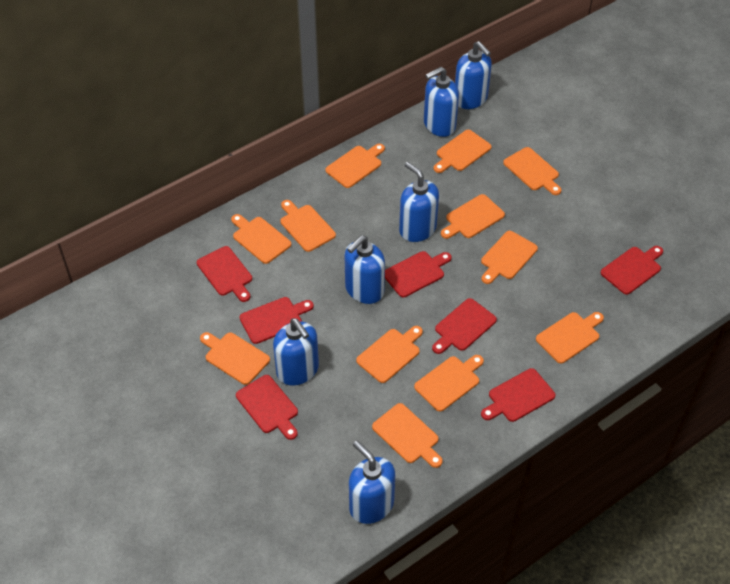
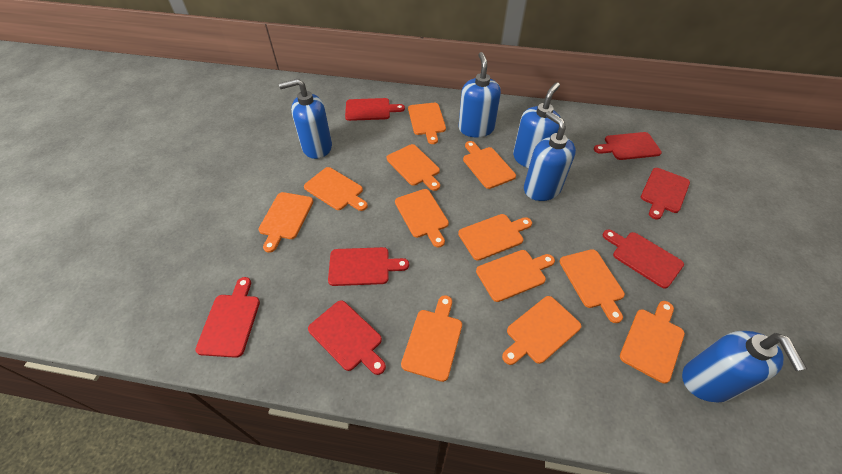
blue soap dispenser: [273,318,319,386] [345,235,385,304] [349,441,395,524] [399,162,439,242] [424,67,459,137] [455,41,492,109] = 6 -> [279,79,332,159] [459,52,501,137] [513,82,561,168] [524,111,576,201] [682,331,807,402] = 5

